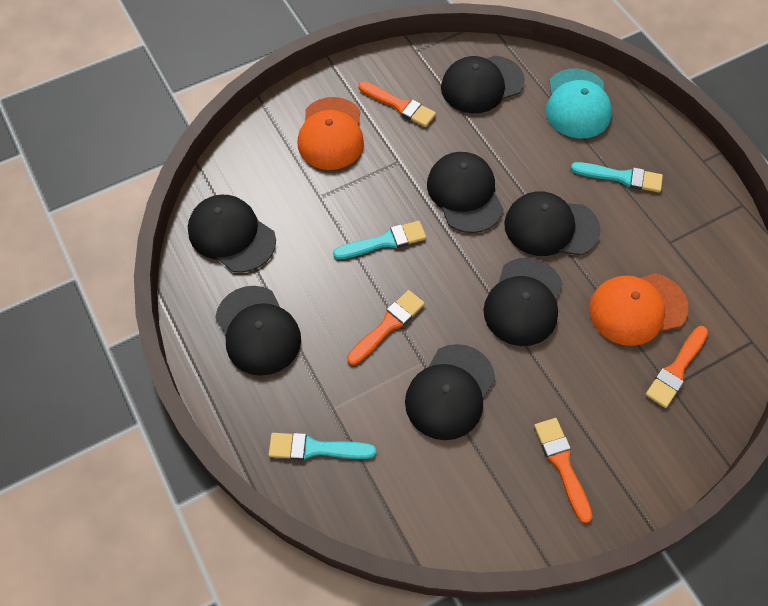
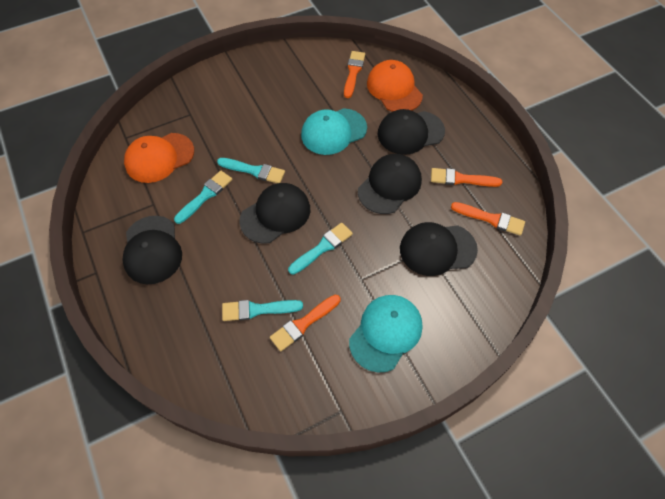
black cap: [188,195,276,273] [215,286,301,376] [405,344,495,440] [427,152,503,233] [441,56,525,113] [483,258,563,346] [504,191,601,256] = 7 -> [122,216,182,284] [239,183,310,244] [358,154,422,214] [378,109,445,155] [400,222,478,276] = 5
turquoise brush: [269,433,376,460] [333,221,426,259] [571,162,663,192] = 3 -> [174,171,232,224] [217,158,285,183] [222,300,303,321] [288,223,353,275] = 4
turquoise cap: [546,68,612,139] = 1 -> [301,108,367,155] [349,295,423,372] = 2

